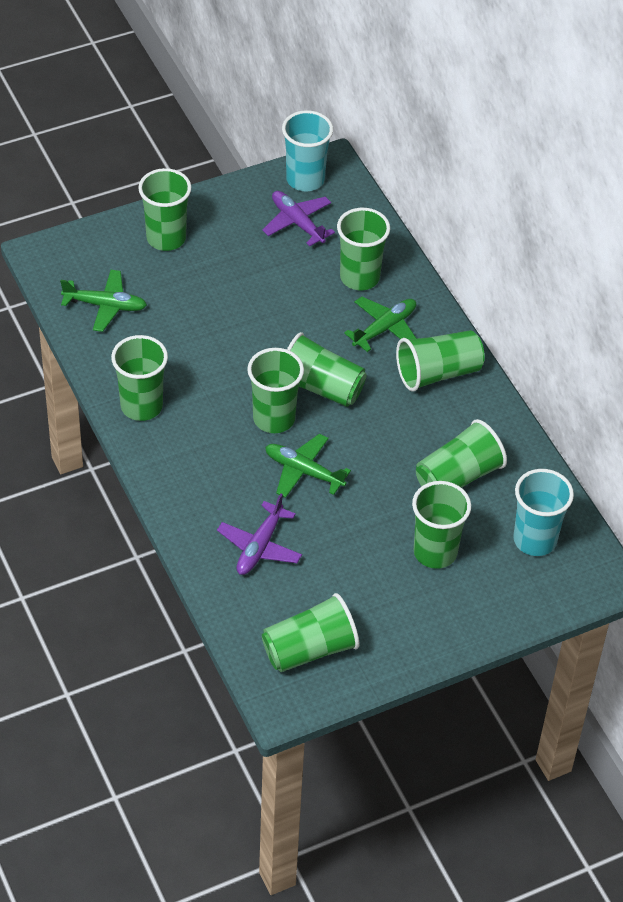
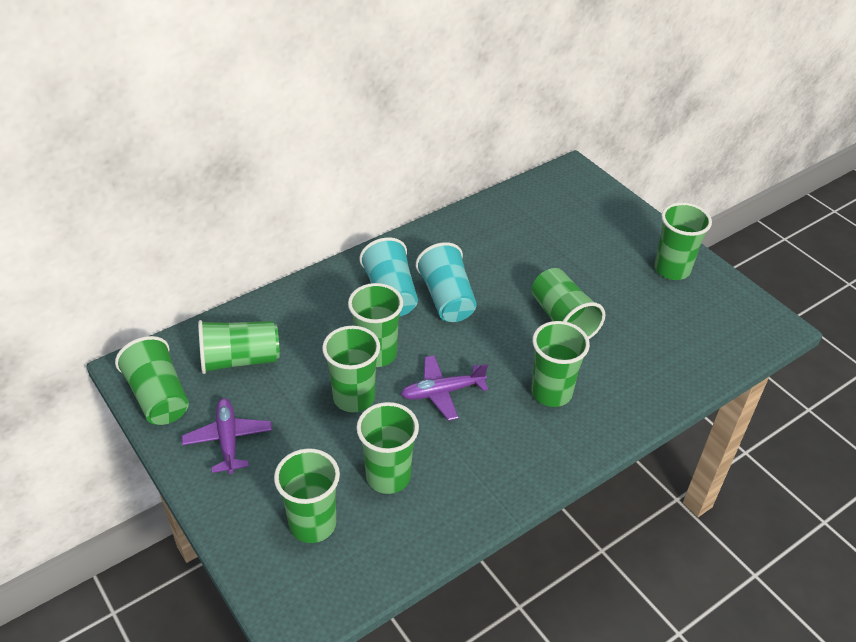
green plane: [60,270,147,332] [265,434,351,498] [344,296,417,352] = 3 -> none = 0

